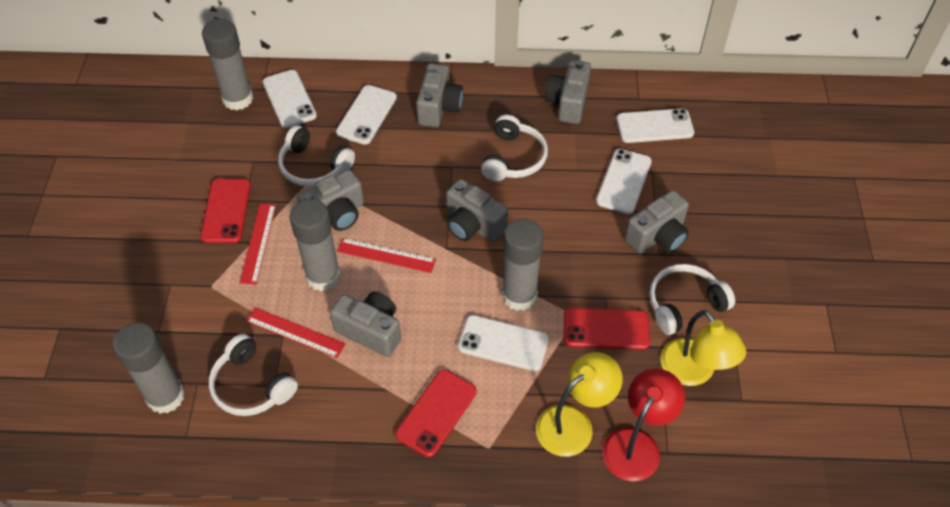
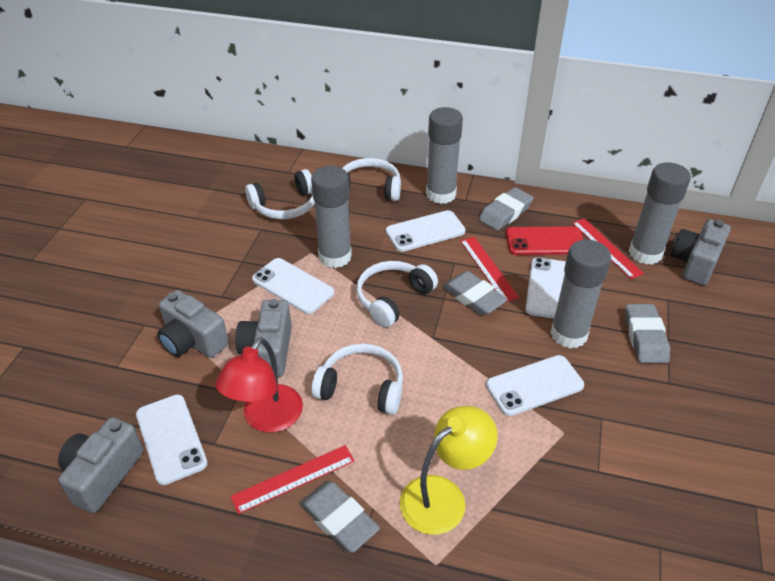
grey camera: [297,170,364,231] [330,291,401,357] [416,63,463,127] [446,179,508,242] [545,60,591,124] [625,190,689,254] = 6 -> [58,417,144,513] [157,290,229,358] [235,299,292,377] [671,219,731,286] = 4
grey eraser: none = 0 -> [300,481,380,553] [442,271,508,316] [479,187,534,231] [625,304,670,363] = 4
red phone: [200,179,251,243] [395,369,477,457] [564,308,650,350] = 3 -> [506,226,584,255] = 1
yellow lamp: [536,352,623,457] [660,310,746,386] = 2 -> [400,406,497,535] = 1

